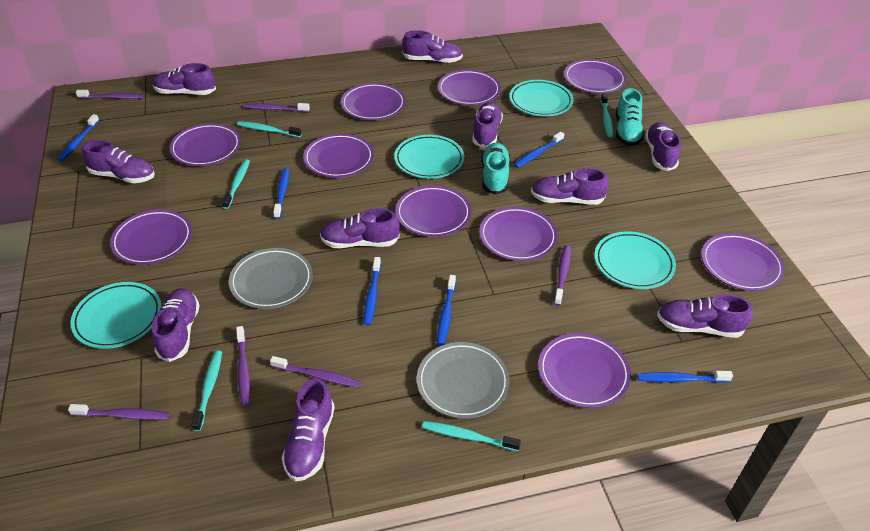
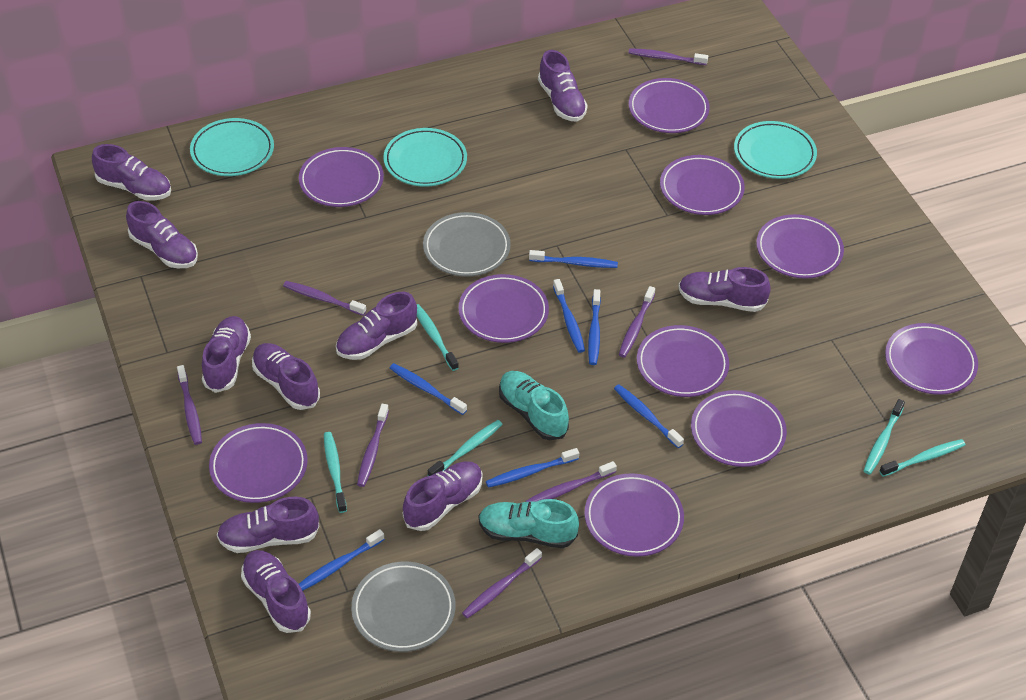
blue toothbrush: [58,114,99,161] [273,168,289,219] [364,257,381,325] [437,275,456,346] [514,132,564,168] [637,371,733,383] = 6 -> [299,529,385,591] [390,363,467,415] [486,448,579,488] [529,250,618,268] [553,279,585,353] [588,289,601,365] [614,384,684,448] = 7
purple toothbrush: [68,404,169,420] [76,90,144,99] [236,326,250,405] [244,103,310,112] [270,356,360,388] [554,245,571,306] = 6 -> [177,365,202,445] [283,281,366,316] [357,404,389,487] [462,548,542,618] [526,461,617,502] [619,286,655,357] [628,48,708,65] = 7
turquoise plate: [70,282,162,349] [394,135,464,179] [509,80,574,117] [595,231,676,289] = 4 -> [190,118,274,176] [383,128,467,187] [734,121,817,179] = 3

